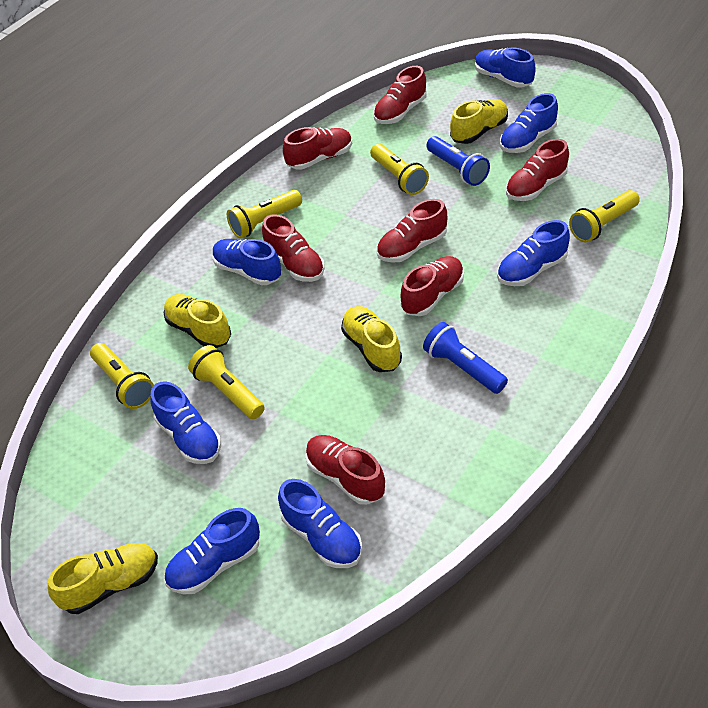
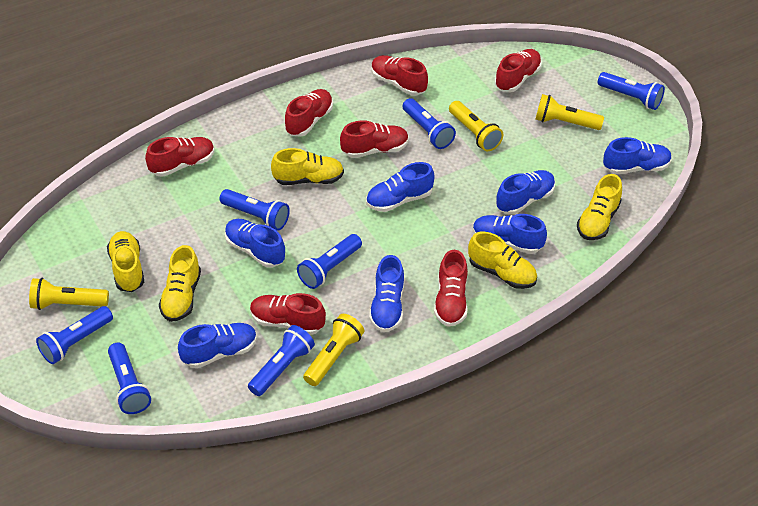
blue flashlight: [423,322,508,394] [426,136,490,186] = 2 -> [36,306,113,364] [108,343,151,414] [220,189,290,231] [248,325,315,396] [297,234,362,289] [403,98,456,149] [598,72,665,110] = 7
yellow flashlight: [90,343,154,409] [188,345,265,419] [227,190,302,238] [370,144,429,195] [569,190,640,242] = 5 -> [29,278,109,310] [303,314,364,386] [449,101,503,151] [535,94,604,130] = 4
yellow shoe: [48,543,158,614] [164,294,231,348] [341,306,402,372] [450,99,508,144] = 4 -> [107,231,144,292] [159,245,201,322] [271,148,344,185] [468,232,537,289] [577,174,622,240] = 5

